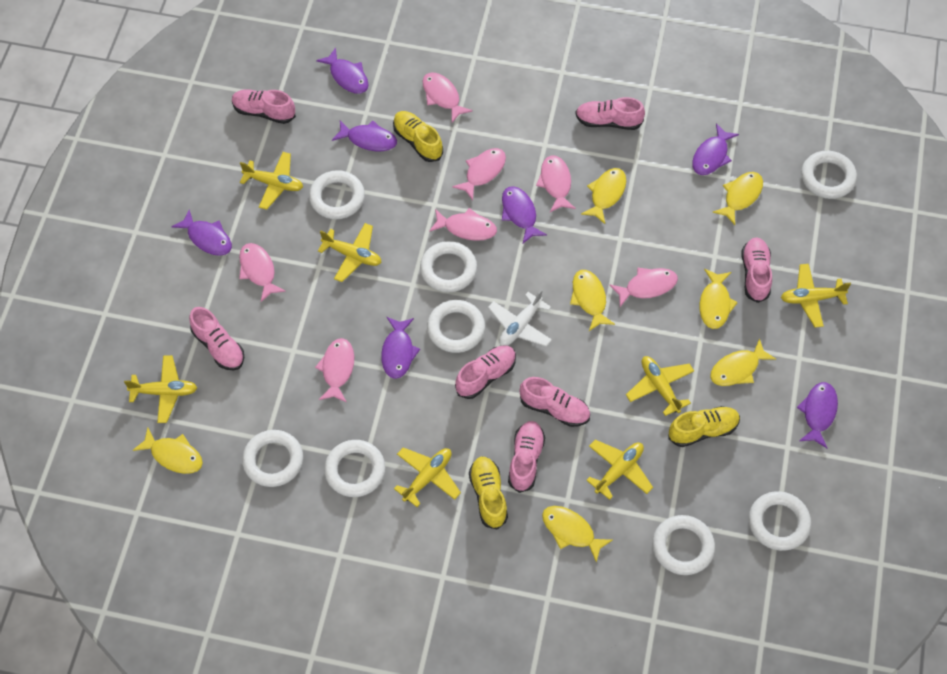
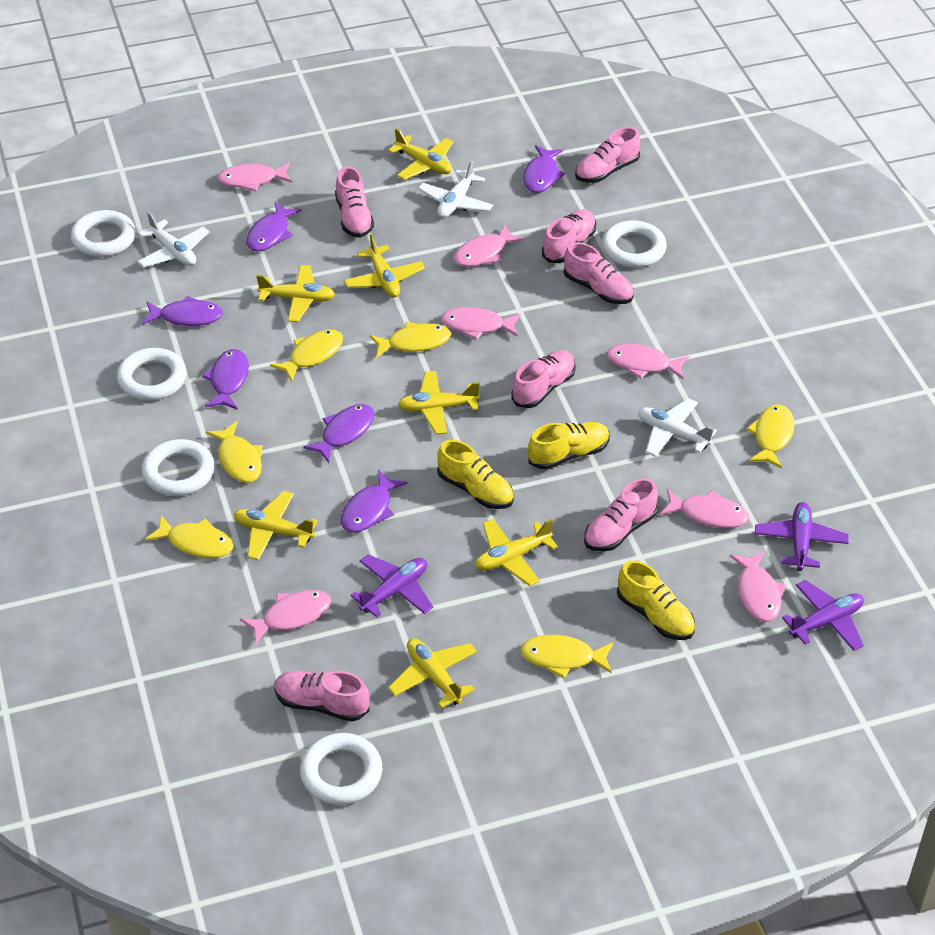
purple fish: [171,210,232,256] [316,47,369,94] [332,120,397,151] [381,317,420,379] [502,186,547,243] [692,123,739,175] [797,382,838,448] = 7 -> [142,296,223,326] [202,349,249,410] [246,202,301,251] [303,404,374,463] [341,469,408,533] [523,145,565,193] = 6
purple plane: none = 0 -> [351,554,433,618] [755,502,849,571] [782,580,864,651] = 3
white plane: [488,289,552,347] = 1 -> [137,211,209,267] [418,159,493,218] [638,398,717,457] = 3
white ring: [242,430,303,487] [309,170,365,219] [324,440,385,497] [420,241,477,292] [427,300,485,353] [652,515,715,575] [749,491,811,551] [801,151,857,199] = 8 -> [71,210,136,257] [117,348,186,400] [142,439,214,496] [300,733,382,805] [602,220,667,268] = 5
yellow fish: [133,428,203,474] [542,506,613,563] [570,270,615,331] [581,168,626,224] [700,269,738,329] [710,338,776,386] [712,172,763,225] = 7 -> [145,515,234,558] [206,421,263,483] [270,330,343,381] [369,322,451,358] [520,635,613,678] [746,405,795,468] = 6

